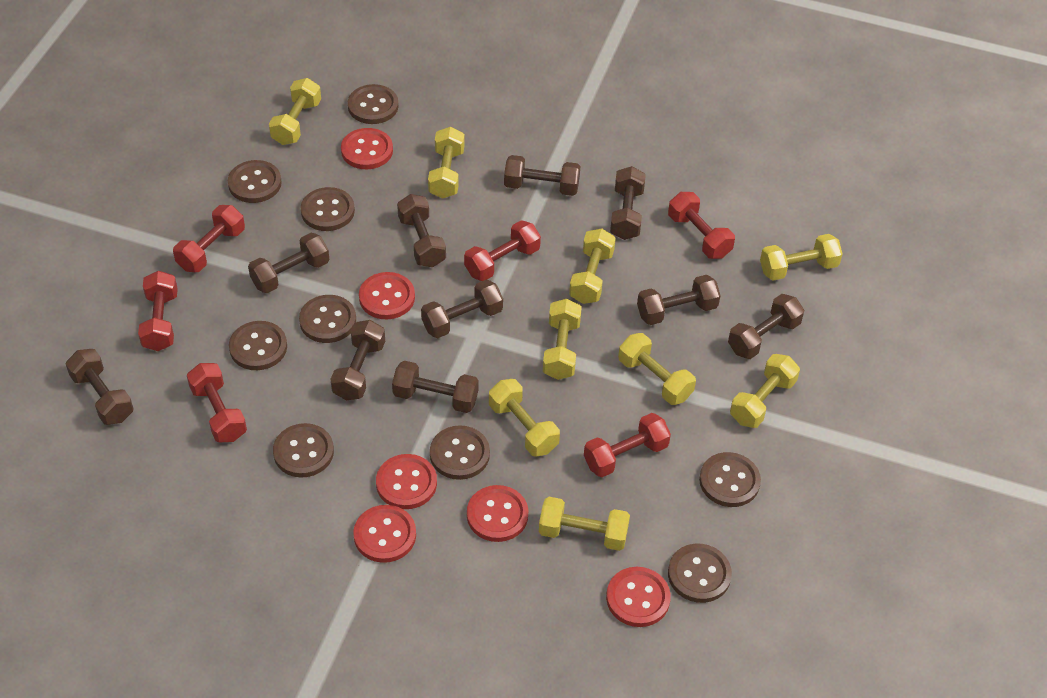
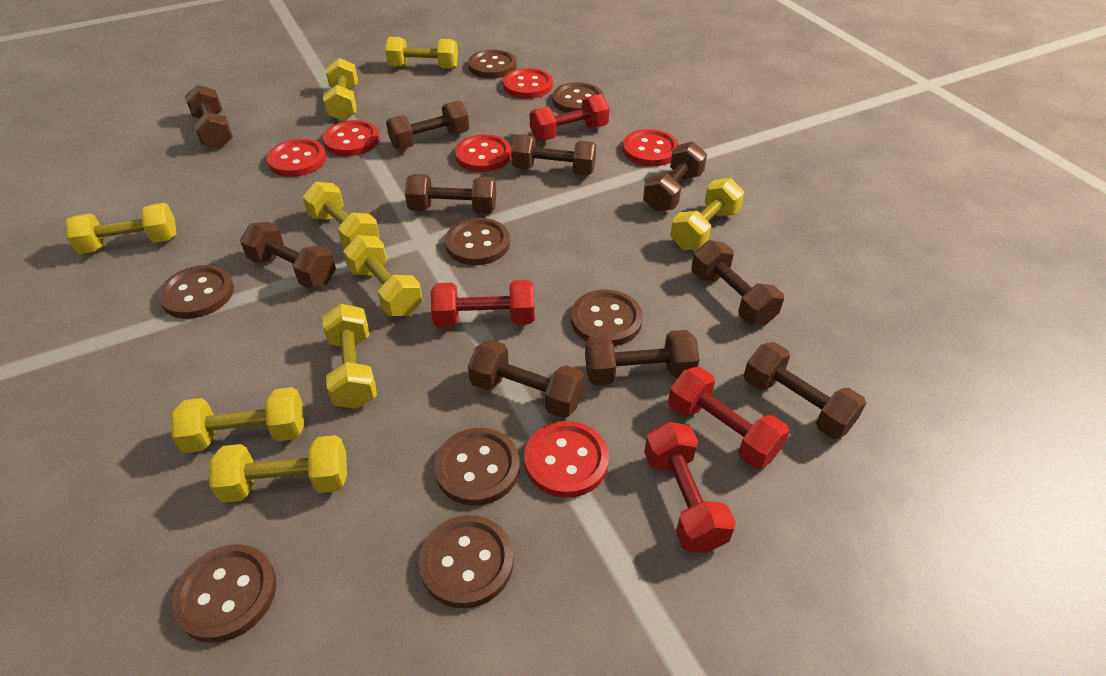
brown button: [228,160,282,203] [229,321,287,370] [273,423,334,478] [299,295,356,343] [301,187,355,231] [348,84,398,124] [430,425,490,480] [668,544,732,603] [699,452,761,507] = 9 -> [158,265,234,319] [172,544,277,643] [419,515,514,608] [434,428,520,506] [445,218,510,265] [468,50,517,78] [552,82,604,113] [571,290,643,346] = 8
red dumbbell: [138,271,178,351] [173,205,245,272] [187,363,247,443] [464,220,541,281] [584,413,671,477] [668,192,735,259] = 6 -> [431,280,535,327] [529,94,610,141] [644,422,736,553] [668,367,789,469] = 4

